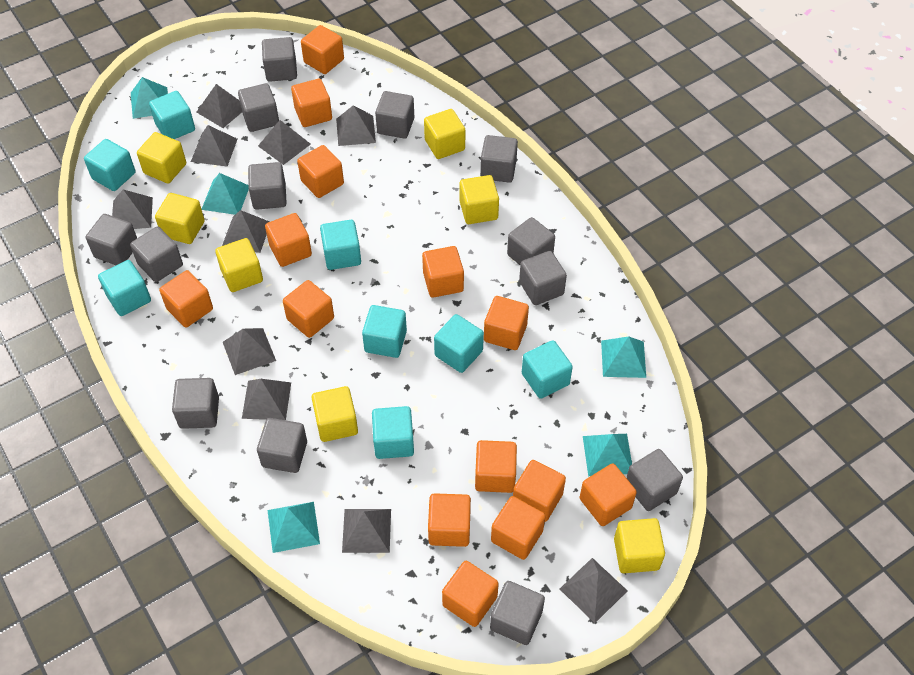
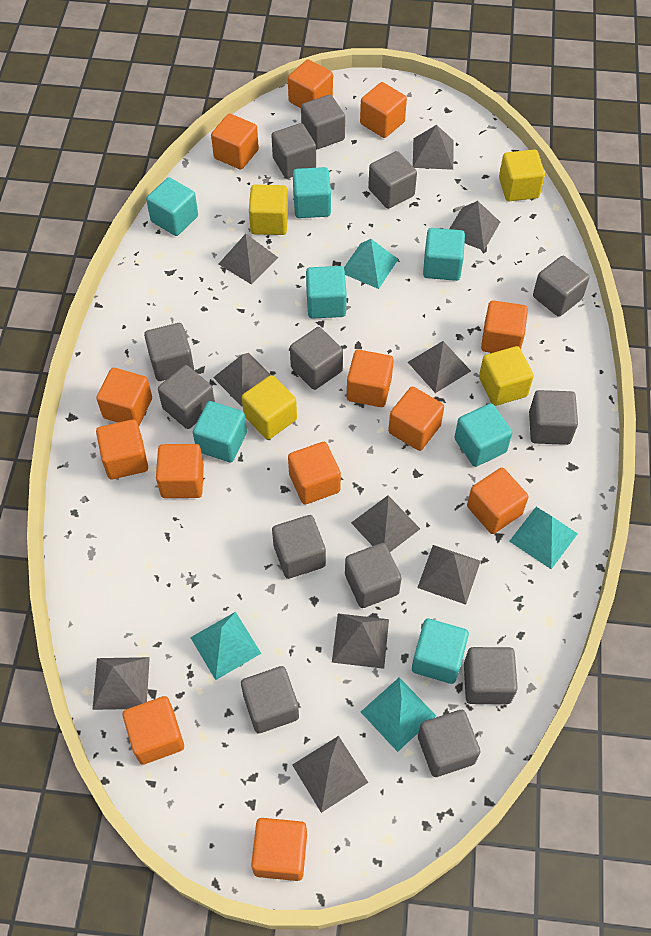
orange cube: [159,270,213,328] [265,213,312,267] [283,280,334,338] [291,79,332,127] [297,145,344,198] [301,25,344,74] [422,246,464,298] [428,493,471,547] [442,561,499,627] [475,440,517,493] [484,296,529,350] [491,496,545,560] [513,460,566,522] [580,463,637,526] = 14 -> [96,368,152,426] [96,419,148,479] [123,696,184,765] [156,444,204,498] [211,114,259,170] [251,818,307,881] [288,59,333,108] [288,442,341,505] [347,350,394,407] [360,82,407,138] [388,387,444,451] [467,468,528,534] [481,300,528,353] = 13
turquoise cube: [84,139,136,191] [98,260,151,316] [149,91,195,139] [320,220,361,270] [362,305,407,358] [372,406,414,459] [434,314,484,373] [522,340,573,399] = 8 -> [146,177,198,236] [193,401,247,462] [293,167,331,218] [306,266,347,319] [412,619,469,684] [423,228,465,281] [454,403,512,467] = 7
turquoise pyramid: [131,77,168,119] [202,173,249,215] [268,502,320,553] [583,434,632,476] [601,336,646,378] = 5 -> [190,612,261,680] [344,239,398,289] [361,677,436,752] [509,507,578,569] = 4
yellow cube: [137,132,186,183] [155,193,205,244] [215,238,263,292] [311,386,358,442] [424,109,465,159] [459,175,499,224] [614,518,665,573] = 7 -> [242,375,297,440] [249,185,288,235] [479,346,534,406] [499,149,545,201] = 4

